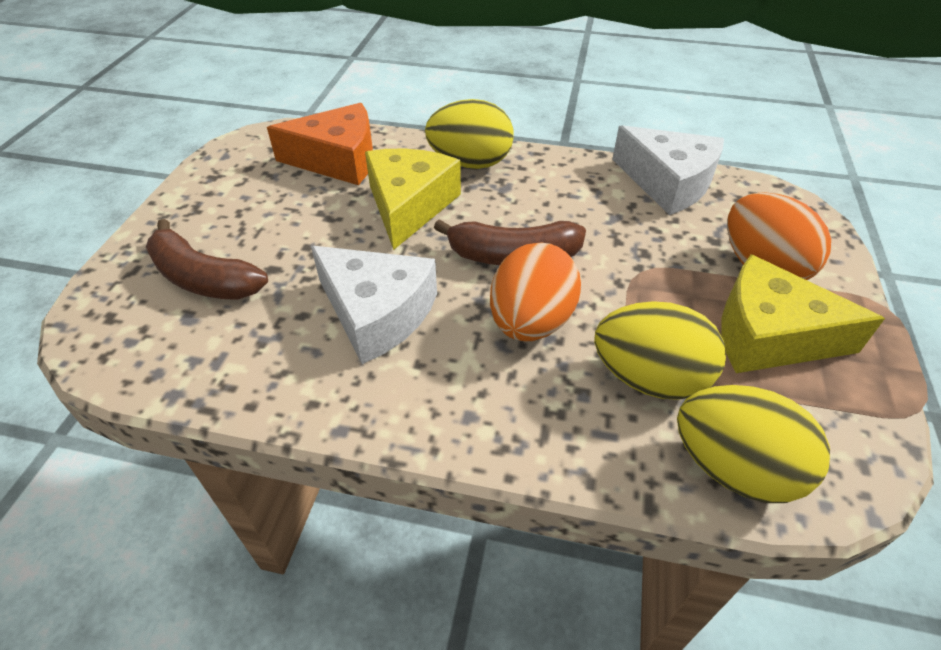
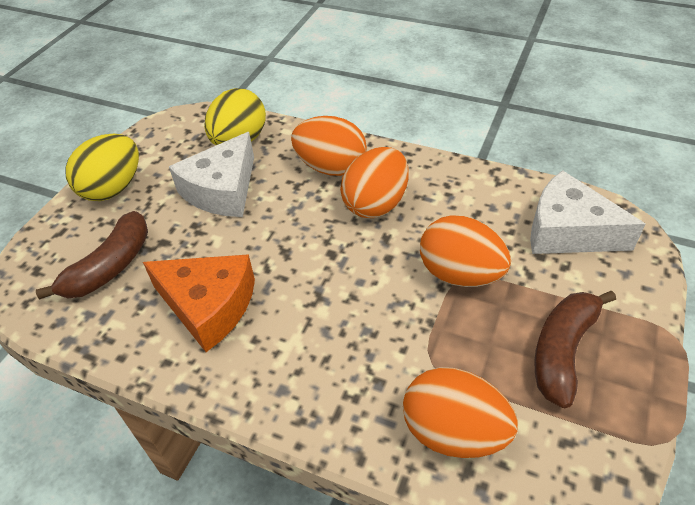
orange egg: [490,242,581,341] [727,192,831,280] = 2 -> [291,116,367,176] [340,147,409,218] [403,367,518,458] [420,215,511,287] = 4
yellow cheese: [365,148,461,250] [721,254,885,373] = 2 -> none = 0
yellow egg: [425,99,513,169] [594,301,726,400] [677,385,830,503] = 3 -> [65,134,139,201] [204,88,266,145] = 2

